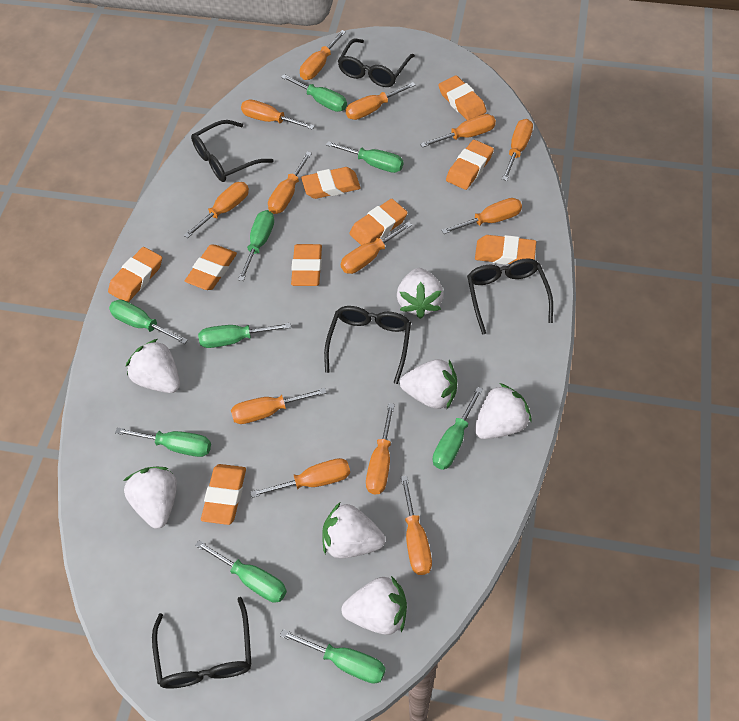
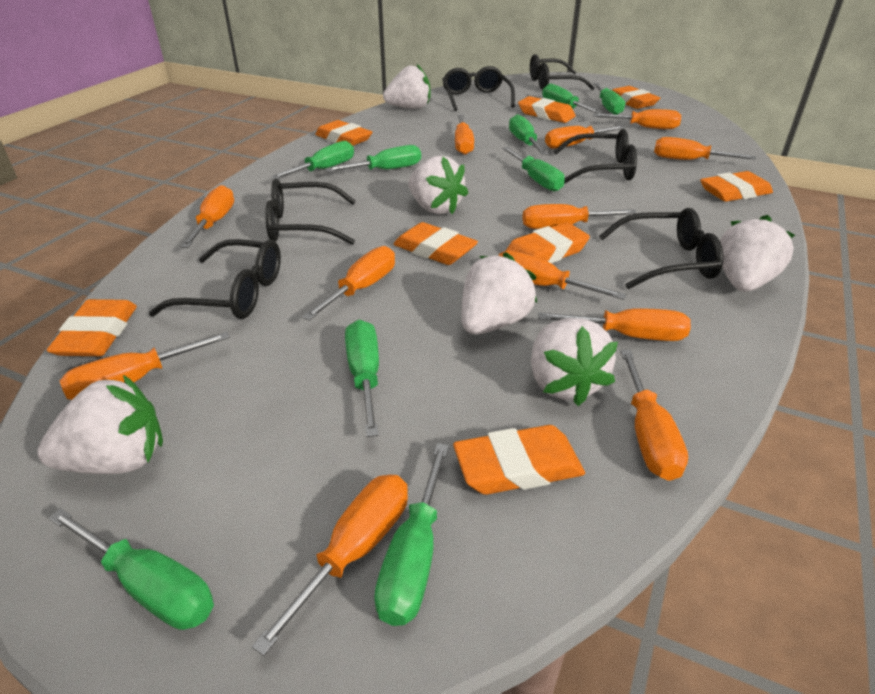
black glasses: [152,597,251,689] [191,120,274,182] [324,306,411,384] [338,39,415,87] [467,258,553,335] = 5 -> [149,239,281,319] [265,179,356,245] [442,66,515,111] [530,54,595,90] [553,129,637,184] [599,208,723,289] = 6
orange eraser: [108,247,162,302] [185,244,237,290] [201,464,246,525] [291,244,322,286] [301,167,361,199] [349,199,408,245] [438,75,487,120] [446,140,494,190] [475,235,536,265] = 9 -> [46,299,137,356] [315,120,372,146] [393,222,478,265] [453,425,585,495] [506,222,590,263] [518,96,576,123] [612,86,660,109] [700,171,773,202] = 8
orange screwdriver: [184,182,249,238] [231,388,326,424] [241,100,315,130] [250,458,350,498] [268,152,312,214] [300,30,346,80] [341,222,412,274] [346,82,416,120] [366,403,395,494] [401,476,432,575] [420,114,496,148] [441,198,522,234] [502,119,533,181] = 13 -> [60,331,230,400] [180,185,234,248] [252,474,408,656] [302,246,395,321] [455,115,474,155] [499,251,627,300] [522,204,637,229] [538,308,691,341] [545,125,625,149] [593,109,681,129] [620,350,688,481] [654,137,756,160] = 12
white strawberry: [123,467,177,529] [126,339,180,393] [322,503,385,558] [341,576,407,635] [397,268,444,319] [400,359,457,409] [474,383,532,439] = 7 -> [37,375,163,474] [383,64,431,109] [408,156,468,214] [461,252,537,334] [531,318,618,406] [720,215,795,292] = 6

